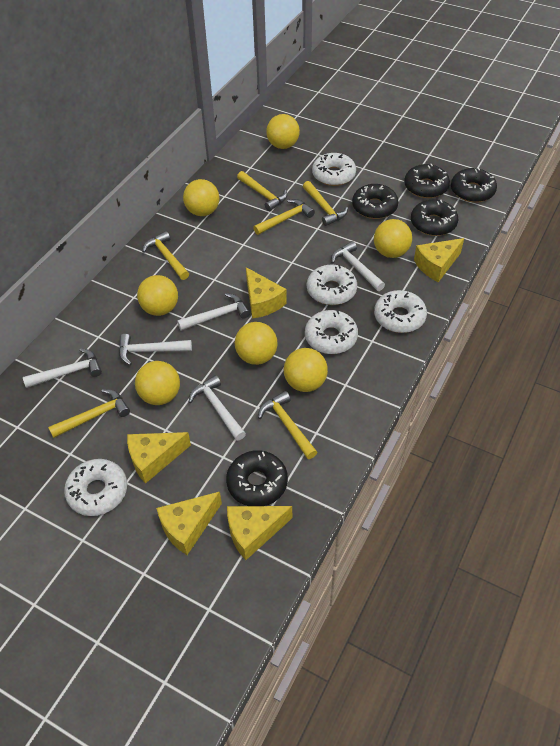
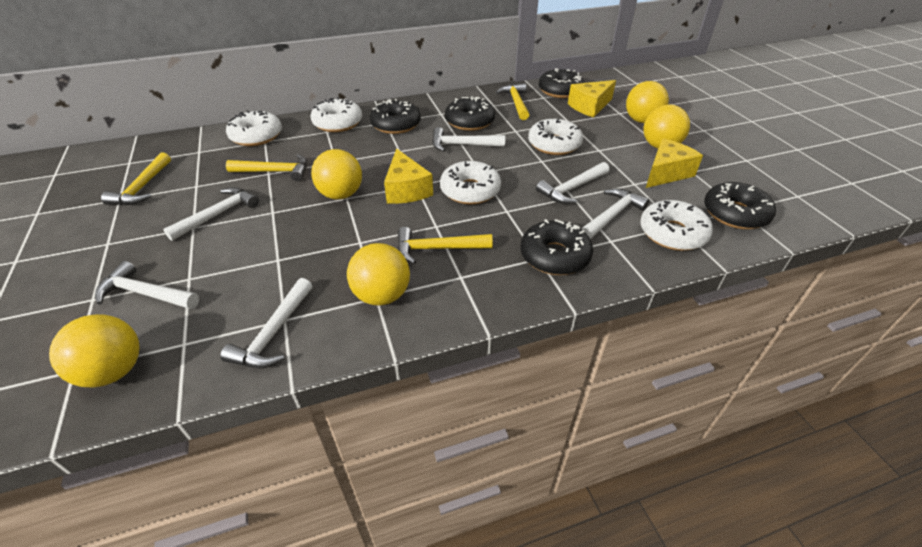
white hammer: [23,348,102,388] [119,334,192,365] [177,293,250,331] [189,375,246,441] [331,241,385,291] = 5 -> [95,261,199,309] [163,187,259,241] [220,278,313,368] [432,127,505,152] [536,162,609,204] [581,188,649,239] = 6
yellow ball: [135,361,180,405] [137,275,178,316] [183,179,219,216] [235,322,278,365] [266,114,300,149] [284,348,328,392] [374,219,412,258] = 7 -> [49,314,140,387] [311,149,362,199] [347,243,410,306] [626,81,669,123] [643,105,690,148] = 5
yellow cheese: [127,432,191,484] [156,492,222,555] [227,506,292,560] [246,267,287,319] [414,238,464,282] = 5 -> [384,148,433,204] [568,80,616,117] [646,138,703,188] = 3
yellow hammer: [48,389,130,438] [142,231,189,280] [237,171,287,211] [253,199,315,235] [258,391,317,459] [303,181,348,226] = 6 -> [101,152,171,205] [226,154,307,181] [398,227,493,264] [496,83,529,120] = 4

